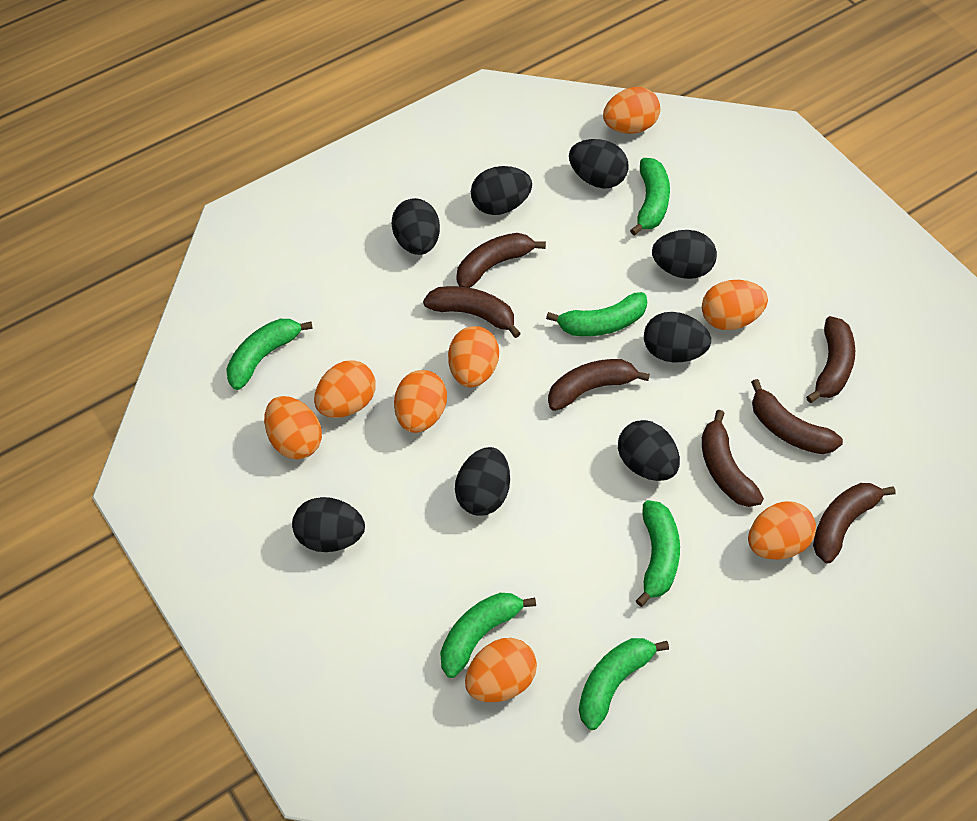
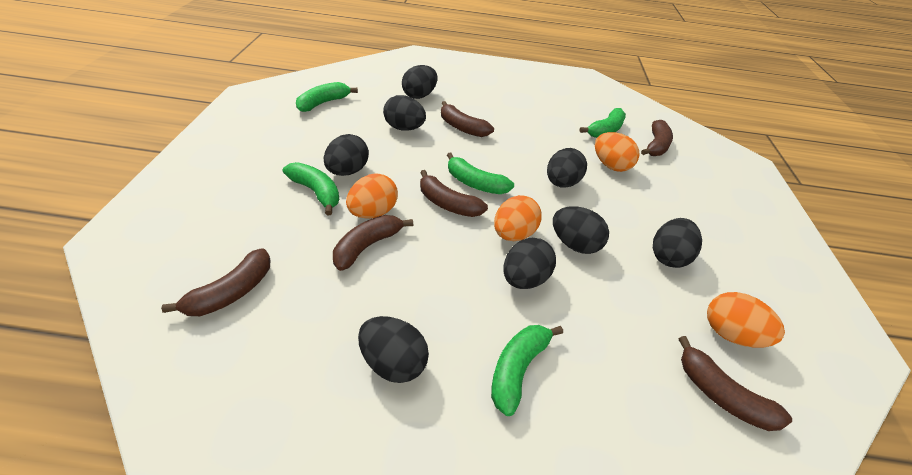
brown banana: [423,286,521,338] [457,233,546,288] [548,359,650,411] [702,410,764,507] [751,379,843,454] [806,316,855,403] [813,483,896,563] = 7 -> [161,248,271,316] [333,215,413,271] [420,170,488,217] [441,101,494,137] [641,120,673,156] [678,336,792,431] = 6
green banana: [226,319,313,390] [440,593,536,678] [546,292,647,336] [579,638,669,730] [630,158,670,235] [636,500,680,607] = 6 -> [283,162,339,215] [296,82,358,112] [447,153,514,194] [491,325,563,416] [580,108,626,138] = 5
orange egg: [264,396,322,459] [314,360,376,418] [394,370,447,433] [448,326,499,388] [465,638,537,702] [603,87,660,134] [702,280,768,330] [748,501,816,560] = 8 -> [346,173,398,219] [494,195,541,241] [595,132,640,172] [707,292,785,348] = 4

